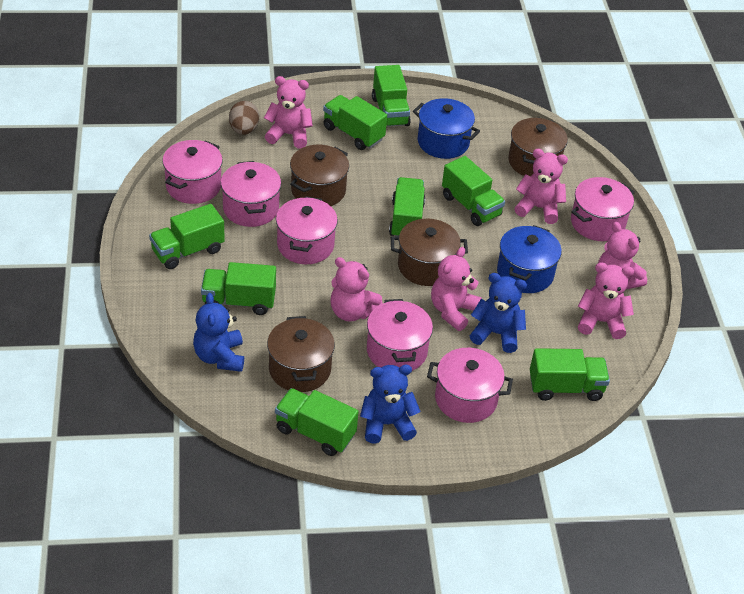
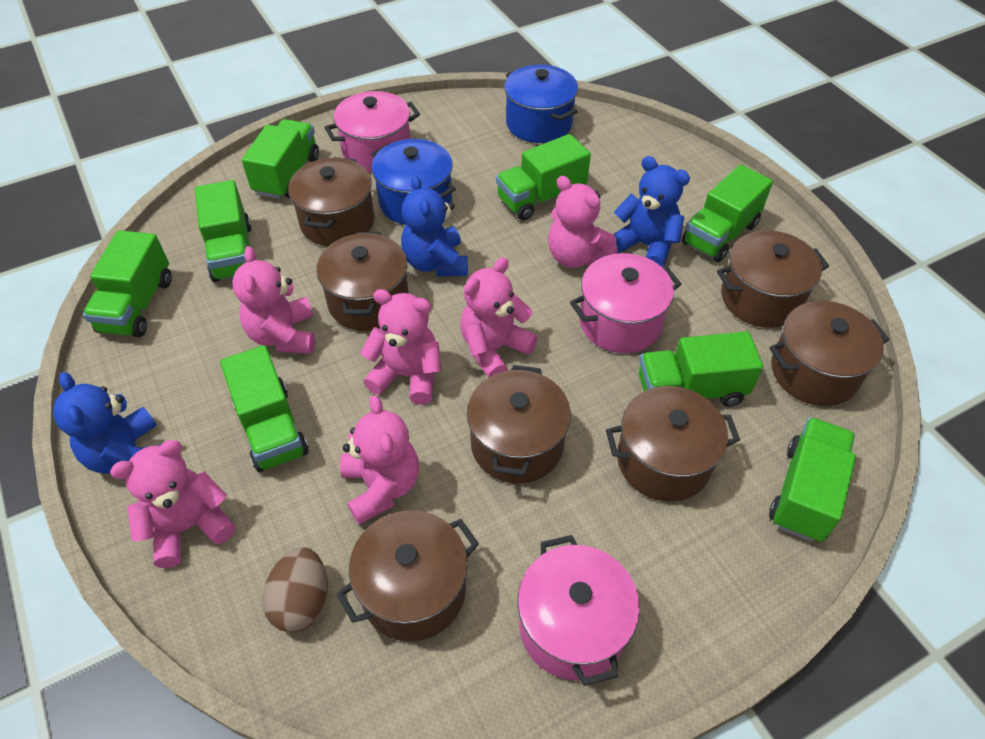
brown pot: [267,316,335,392] [290,145,349,206] [391,219,468,286] [508,117,568,176] = 4 -> [288,157,375,246] [317,232,409,331] [336,510,479,641] [467,365,571,484] [606,386,740,502] [717,230,829,328] [769,301,889,406] = 7
pink pot: [162,140,223,204] [221,161,281,227] [276,196,338,264] [367,299,433,371] [427,348,513,423] [571,177,635,241] = 6 -> [324,91,420,172] [517,535,640,686] [570,253,681,353] = 3

